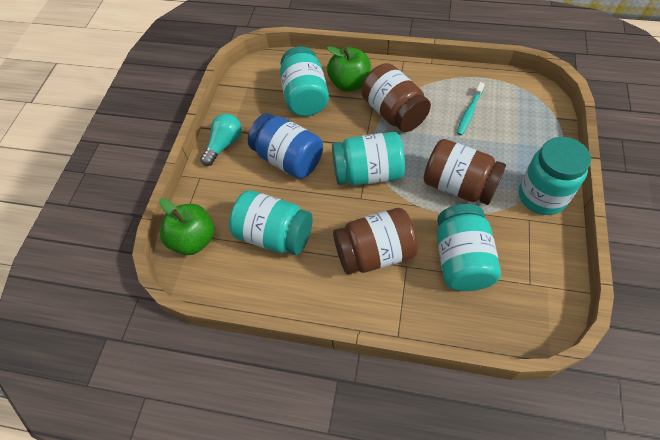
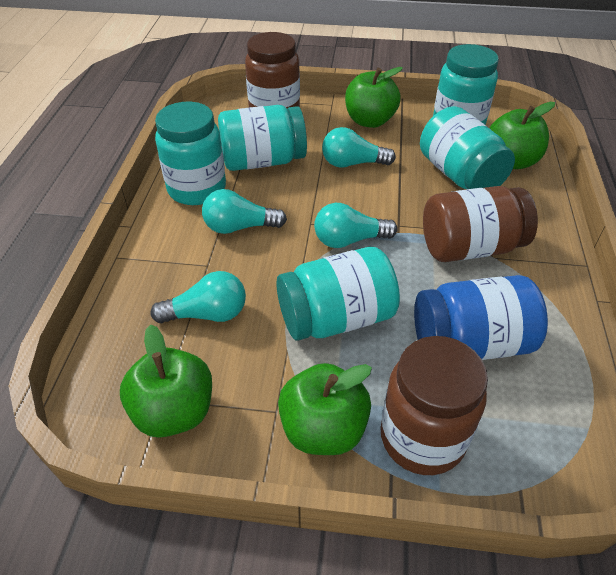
green apple: [159,198,214,255] [327,46,371,92] = 2 -> [120,324,212,438] [278,363,372,455] [345,67,403,128] [489,102,555,169] = 4
turquoise light bulb: [200,114,242,166] = 1 -> [151,271,246,323] [202,189,287,234] [314,203,397,248] [322,127,396,168] = 4
turquoise toothbrush: [457,82,485,135] = 1 -> none = 0

